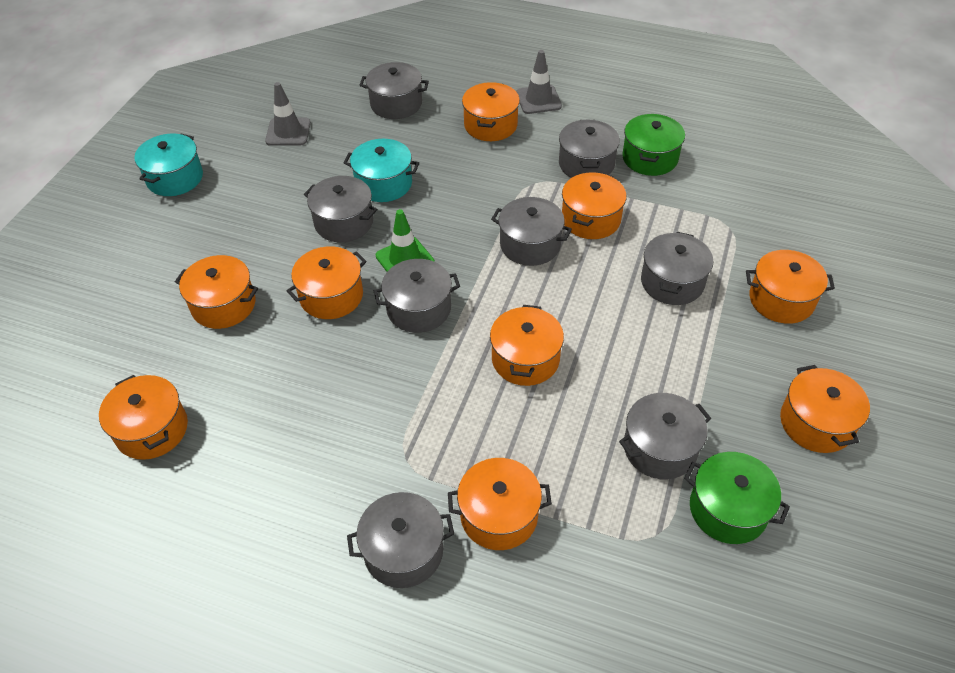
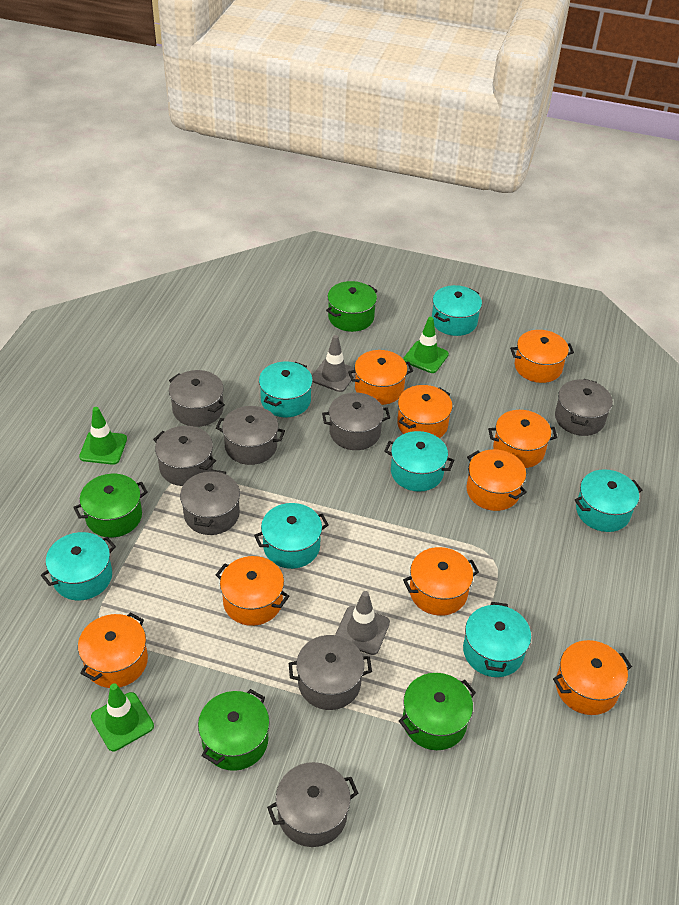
green pot: [622,114,685,176] [684,452,790,544] = 2 -> [73,474,148,538] [198,689,270,771] [326,281,377,332] [399,673,476,750] = 4
green traffic cone: [376,209,435,272] = 1 -> [79,407,127,465] [91,683,154,751] [403,317,449,373] = 3
turquoise pot: [134,133,203,196] [344,139,419,202] = 2 -> [41,532,116,600] [254,503,329,569] [259,362,313,417] [384,431,454,492] [432,285,482,336] [463,602,531,677] [574,469,642,532] = 7

